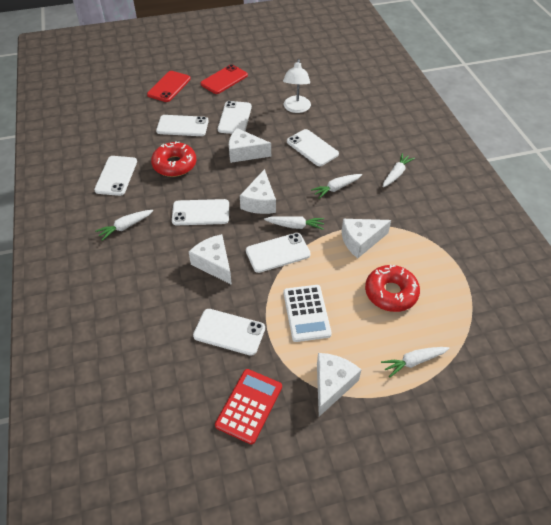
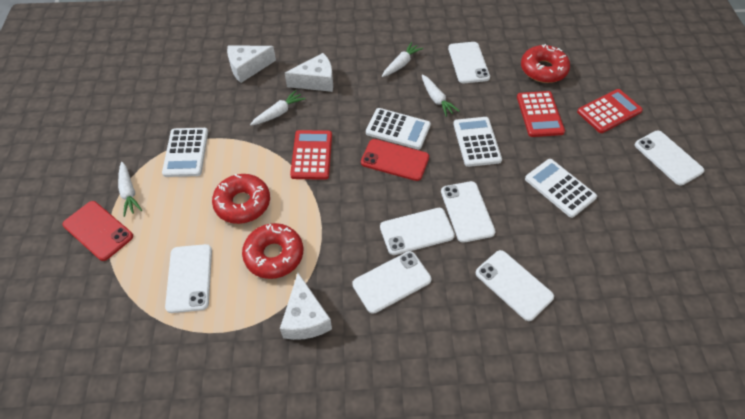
red calculator: [215,369,282,445] = 1 -> [290,130,332,180] [517,91,565,137] [577,89,643,133] = 3
red donut: [151,141,196,177] [365,265,420,312] = 2 -> [212,174,270,224] [242,223,303,279] [521,44,570,83] = 3
white calculator: [283,285,332,342] = 1 -> [162,128,208,177] [366,108,431,149] [453,117,502,167] [525,159,597,218] = 4
white carrot: [95,210,154,241] [264,216,324,230] [311,174,362,199] [381,347,449,378] [383,153,415,187] = 5 -> [118,162,142,217] [250,90,306,125] [382,42,423,77] [422,74,459,117] = 4
white cheese: [189,234,232,285] [229,128,271,163] [240,169,276,214] [317,353,362,416] [341,219,391,258] = 5 -> [227,46,276,83] [280,273,332,340] [285,53,333,92] = 3
white lamp: [283,59,311,113] = 1 -> none = 0

